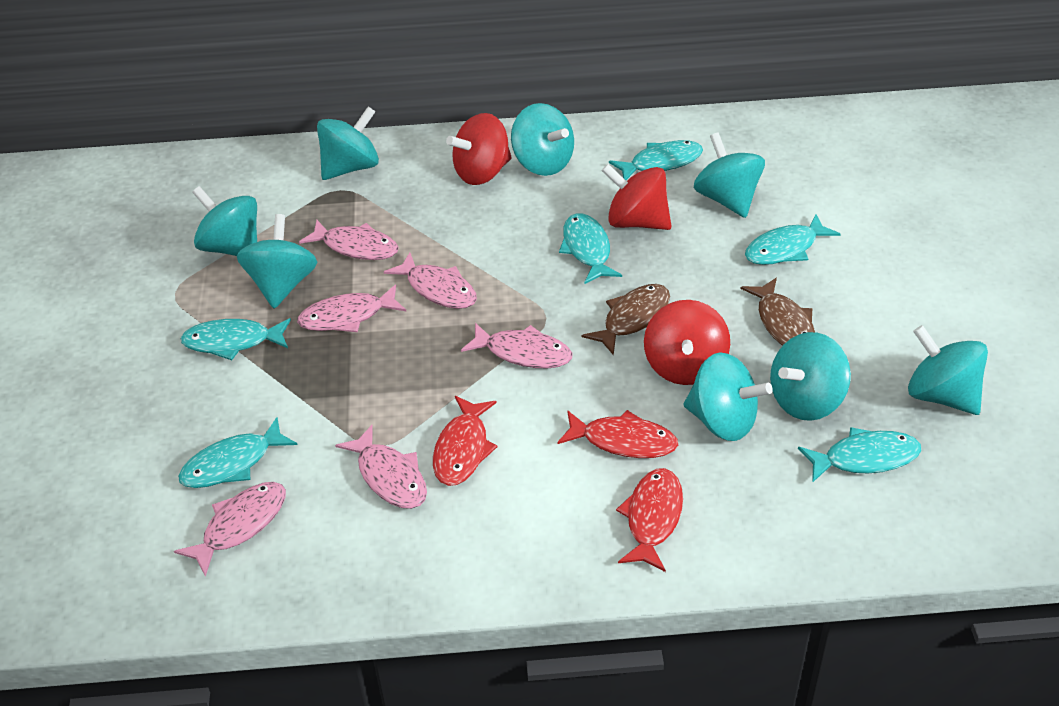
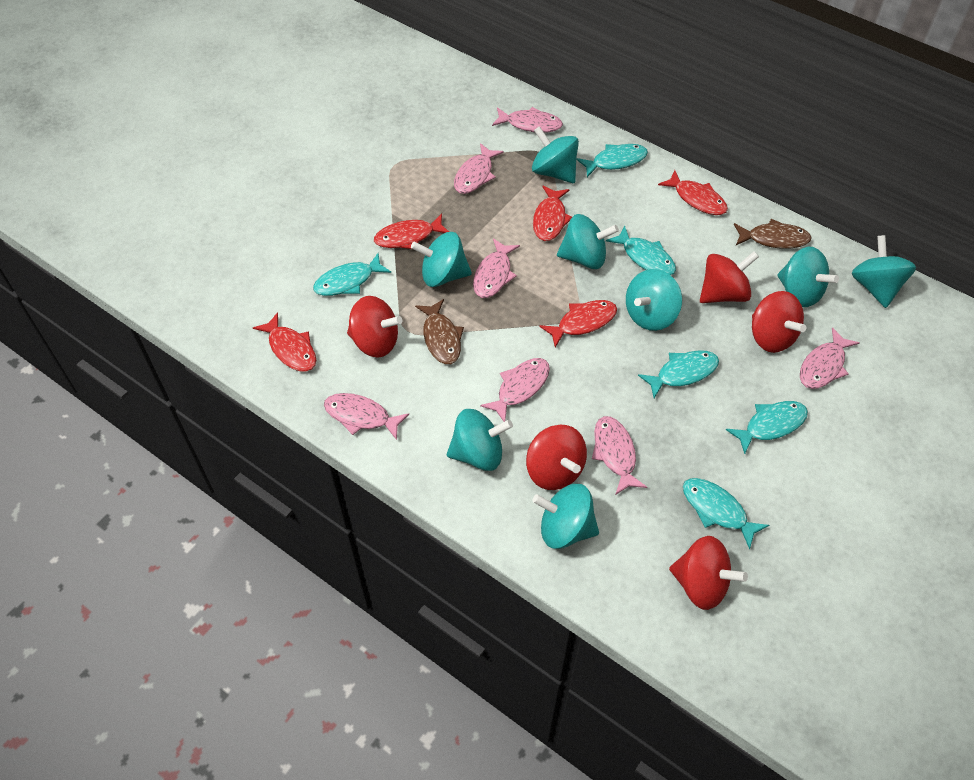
pink fish: [174,482,286,577] [297,285,406,332] [299,220,399,260] [335,425,427,509] [384,252,477,309] [461,323,572,368] = 6 -> [324,393,409,440] [454,143,504,194] [473,238,520,298] [480,358,550,422] [492,107,563,133] [592,416,647,495] [800,327,859,389] = 7
red fish: [433,396,498,486] [557,410,678,458] [616,468,683,572] = 3 -> [253,312,316,372] [374,213,449,249] [533,186,572,241] [539,300,617,348] [658,170,728,215] = 5
red spinning top: [446,113,512,185] [602,164,671,230] [644,300,730,385] = 3 -> [347,296,402,358] [526,425,587,490] [669,536,748,610] [700,251,759,303] [752,291,806,353] = 5

